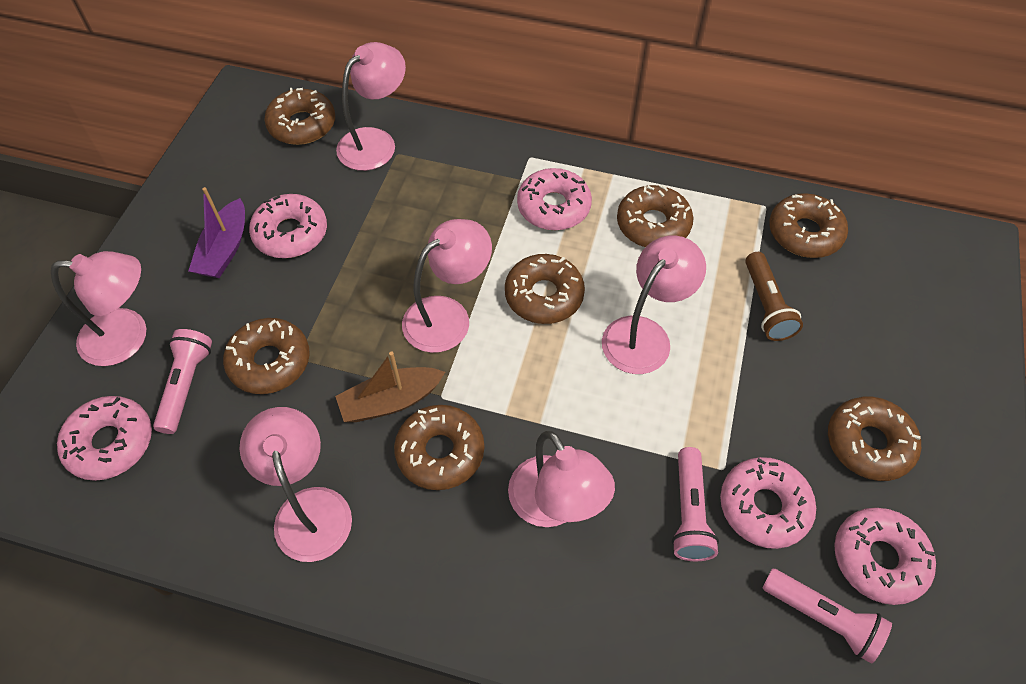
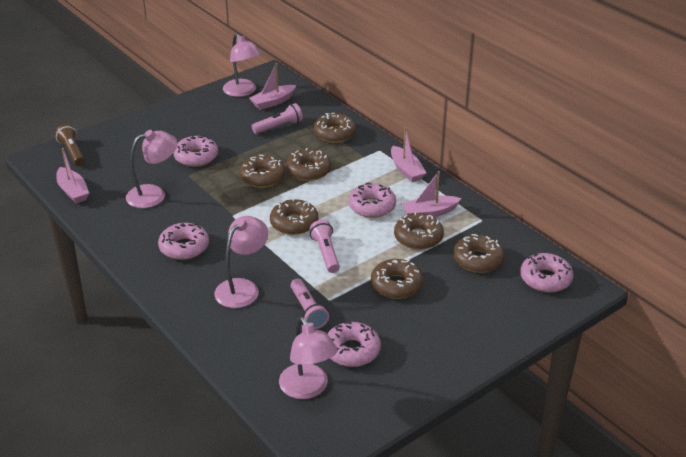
brown boat: [335,351,445,422] = 1 -> none = 0
pink boat: none = 0 -> [56,148,89,204] [249,63,296,110] [391,127,426,182] [401,171,462,217] = 4
pink lamp: [51,251,146,366] [240,407,352,562] [336,42,406,171] [402,219,492,353] [508,431,615,527] [602,235,706,374] = 6 -> [126,130,177,208] [214,216,268,308] [223,33,262,97] [279,317,338,399] = 4
purple boat: [189,187,245,278] = 1 -> none = 0

